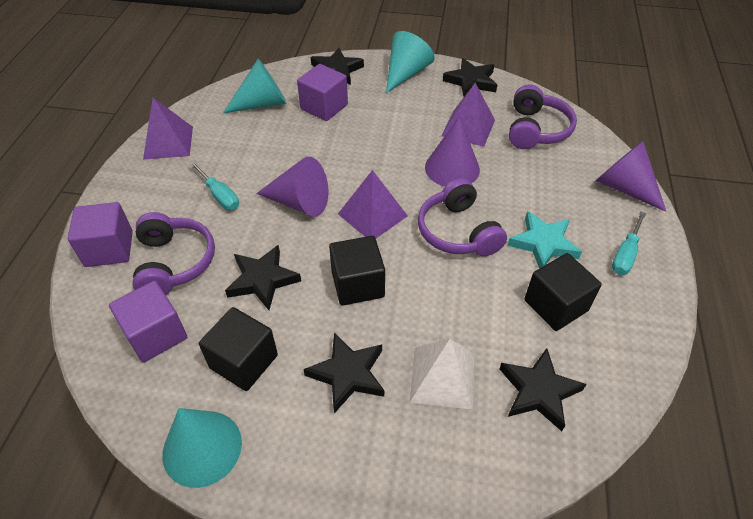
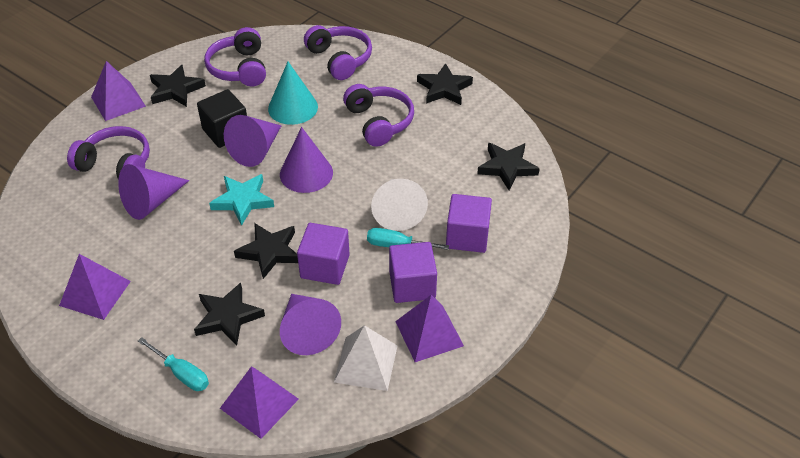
black cube: [199,307,278,391] [329,236,385,306] [524,253,602,331] = 3 -> [197,89,247,148] = 1
purple cone: [256,157,328,217] [425,116,480,186] [596,141,666,212] = 3 -> [118,164,190,220] [224,115,281,167] [280,127,333,193] [280,294,341,355] = 4
purple headphones: [132,212,215,295] [418,178,507,256] [509,85,577,149] = 3 -> [67,126,150,179] [204,27,266,86] [304,25,372,80] [343,84,414,147] = 4
purple pyramid: [143,98,193,160] [338,170,408,238] [441,83,495,147] = 3 -> [59,254,131,320] [91,61,146,121] [220,366,299,439] [395,295,464,362] = 4
turquoise cone: [163,408,242,488] [223,59,287,113] [386,31,435,93] = 3 -> [268,62,318,125] = 1
white cone: none = 0 -> [371,179,428,231] = 1

